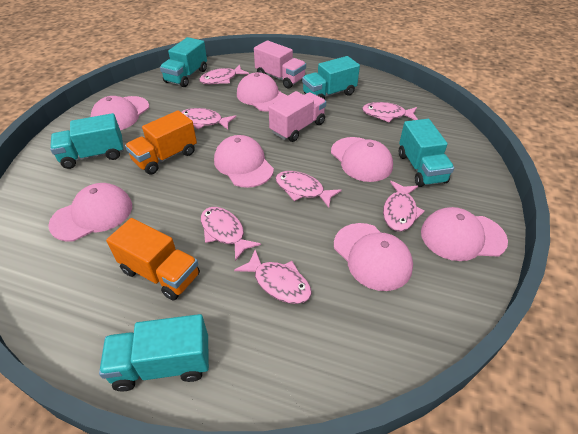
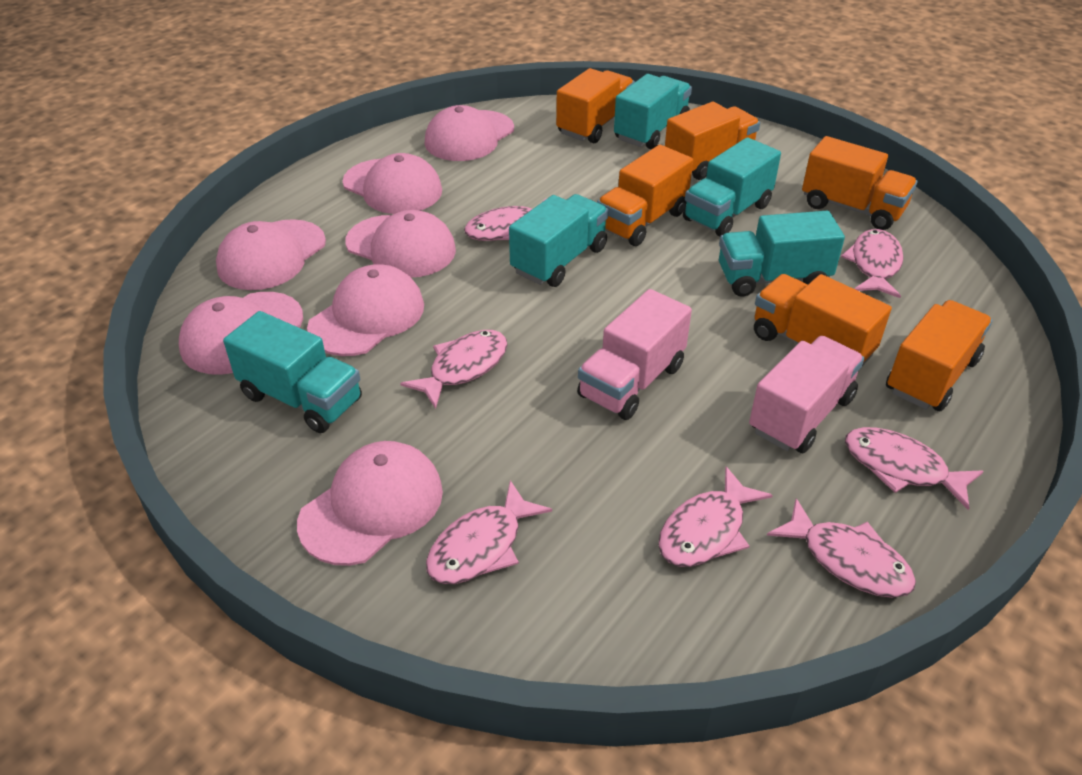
orange truck: [106,218,200,301] [125,110,197,174] = 2 -> [556,68,635,143] [597,145,693,246] [665,102,760,180] [754,274,892,366] [802,136,918,230] [886,300,993,411] = 6

